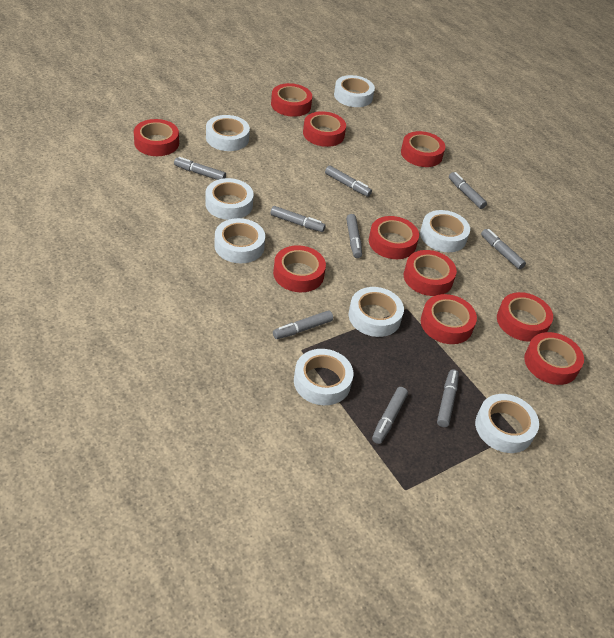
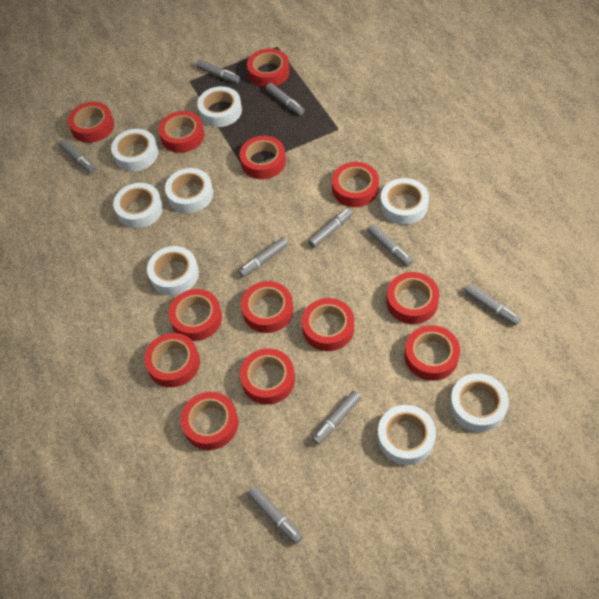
red tape: [134,119,179,156] [271,83,312,117] [273,245,326,292] [303,111,346,147] [369,216,419,259] [401,131,445,167] [404,250,457,296] [421,294,477,344] [497,292,553,342] [524,332,584,385] = 10 -> [68,102,114,143] [144,333,200,388] [158,111,205,153] [169,289,222,341] [181,392,239,450] [240,136,286,179] [240,348,295,404] [241,281,293,333] [247,49,290,87] [302,298,354,351] [332,162,379,207] [387,272,439,324] [404,325,460,381] = 13

